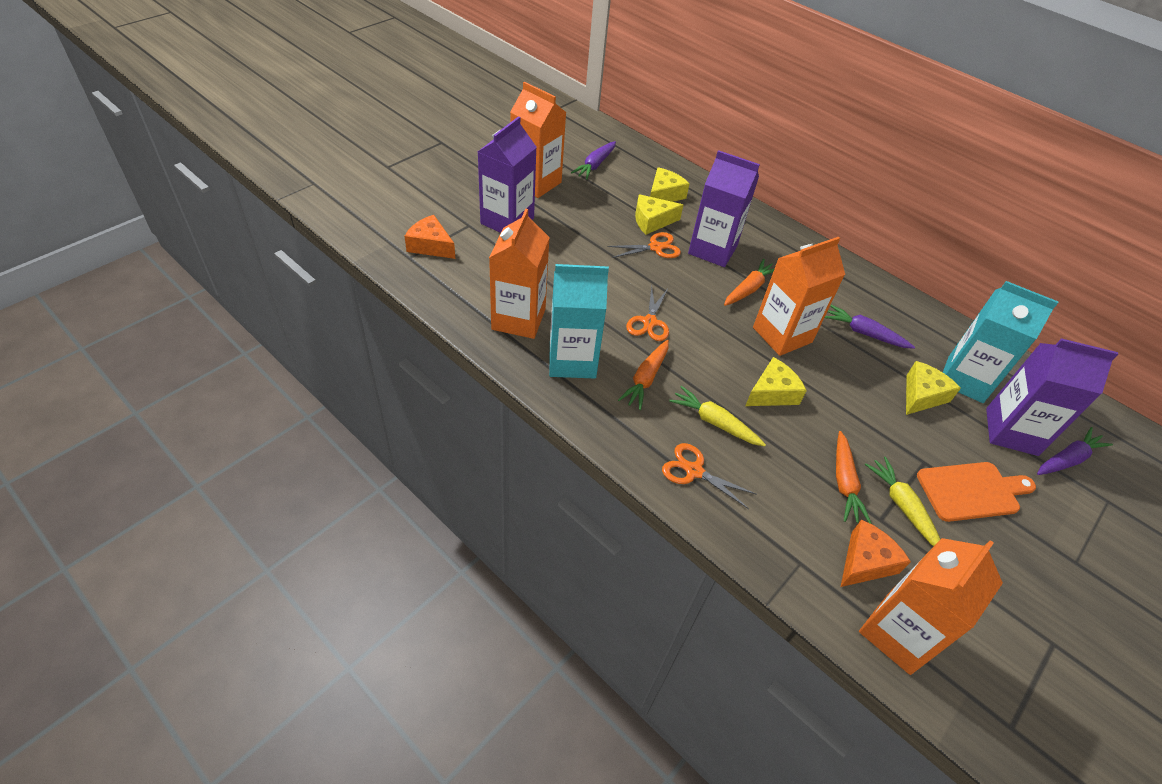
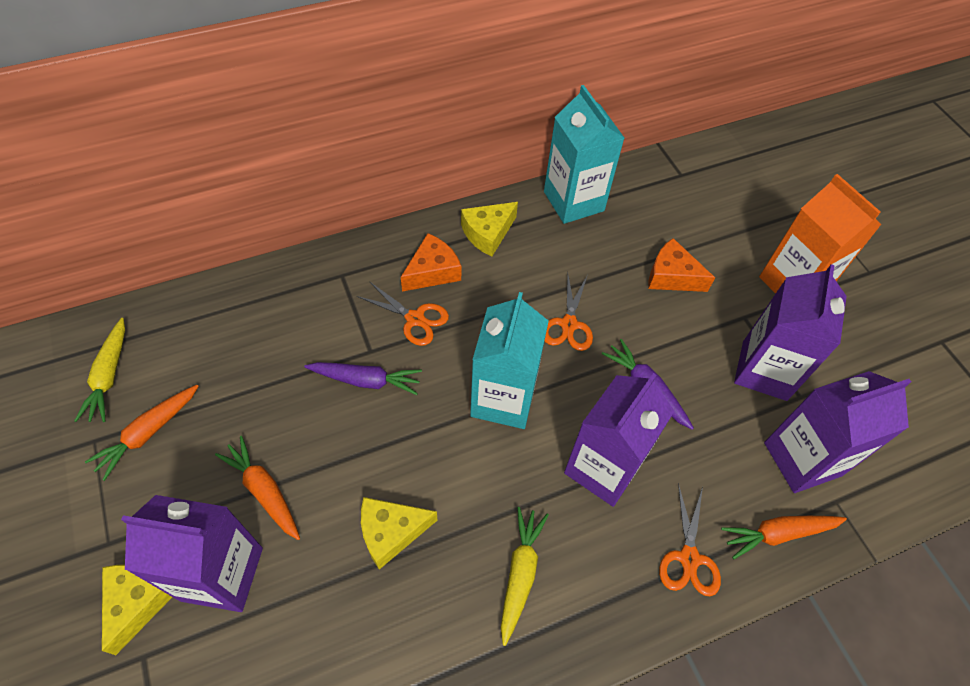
orange carton: [489,209,550,339] [510,81,566,198] [753,237,845,356] [859,538,1003,675] = 4 -> [759,174,881,294] = 1
orange cutting board: [917,462,1036,522] = 1 -> none = 0
purple carrot: [571,141,616,180] [825,305,915,349] [1037,427,1113,475] = 3 -> [304,362,422,395] [602,339,694,430] = 2
purple carton: [478,116,537,233] [688,150,760,267] [986,338,1118,456] = 3 -> [121,495,263,612] [564,373,675,507] [734,264,847,401] [764,371,911,493] = 4
yellow cheese: [635,194,683,235] [650,167,690,202] [745,357,807,406] [906,361,961,415] = 4 -> [102,565,172,655] [361,497,438,570] [461,202,518,257] = 3

